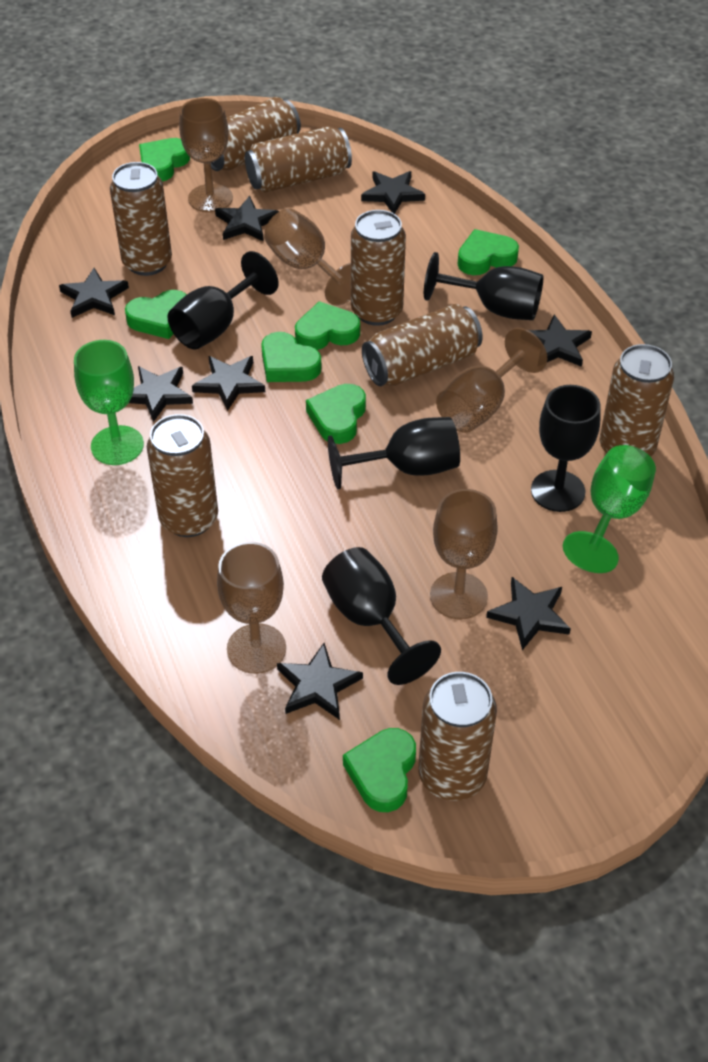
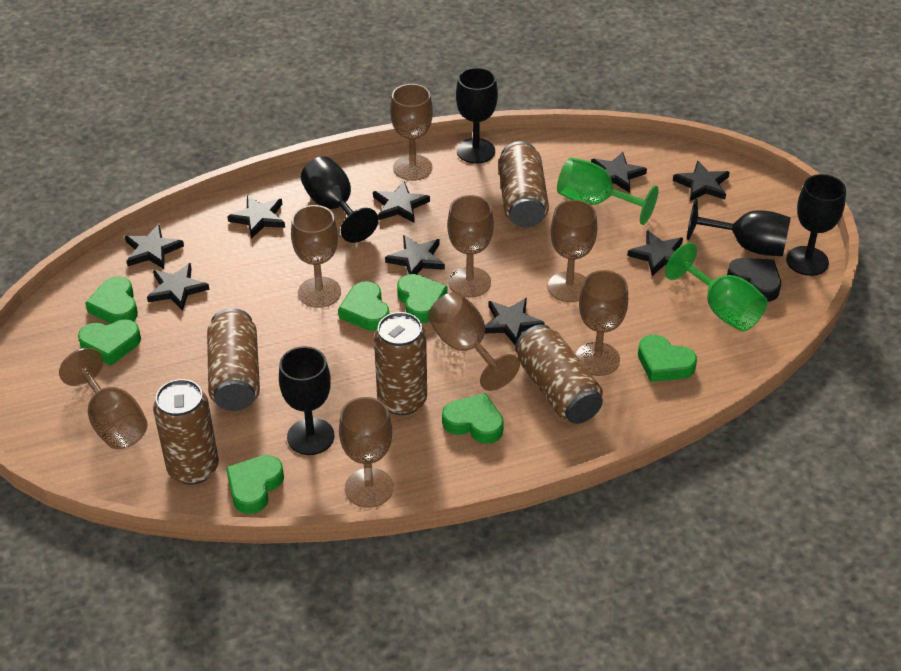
black heart: none = 0 -> [727,258,781,302] = 1
black star: [59,268,129,318] [129,366,193,422] [192,356,265,411] [215,196,279,242] [277,643,363,720] [361,171,425,214] [486,577,571,650] [529,315,592,367] = 8 -> [125,225,184,269] [147,263,209,311] [227,195,285,239] [373,181,430,223] [385,235,445,274] [485,298,545,345] [591,152,647,193] [627,230,683,276] [673,160,730,201] = 9
brown can: [110,162,172,276] [147,414,218,537] [211,97,301,171] [245,126,352,193] [351,210,406,326] [362,304,483,386] [418,672,497,801] [600,344,674,457] = 8 -> [153,379,219,485] [207,308,260,411] [374,312,427,415] [498,141,549,228] [515,324,603,424] = 5
brown goblet: [179,98,233,213] [217,542,286,674] [264,209,351,306] [430,489,498,619] [436,328,547,433] = 5 -> [59,348,148,449] [291,205,341,308] [339,397,394,508] [390,84,433,181] [428,292,520,391] [447,195,494,297] [548,200,597,302] [576,270,628,376] = 8

